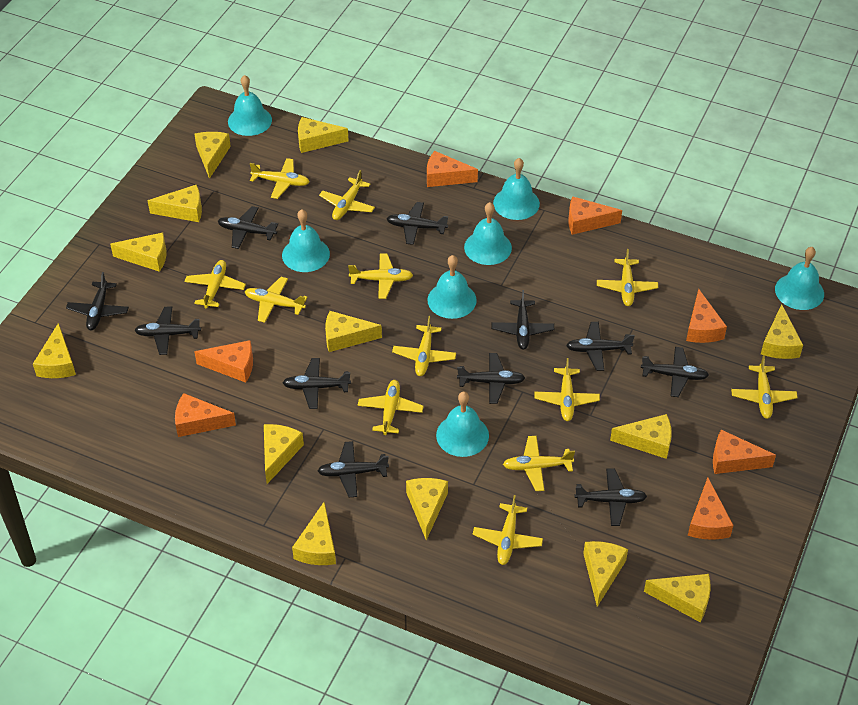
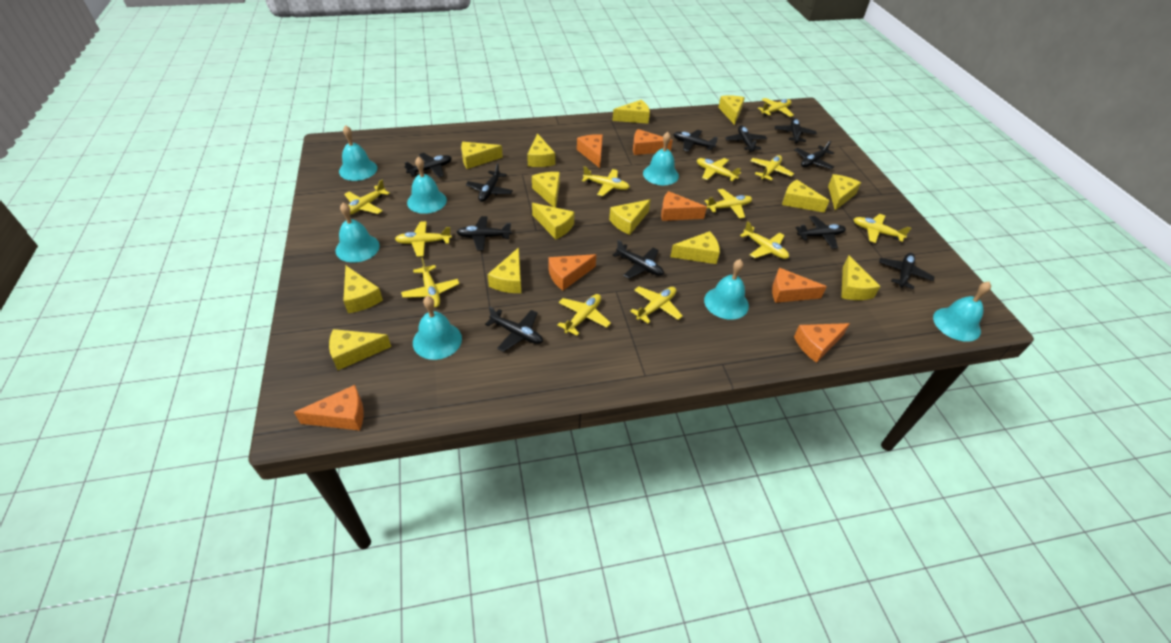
yellow cheese: [33,323,76,378] [110,233,166,272] [148,184,202,222] [194,132,231,179] [264,424,304,484] [292,502,336,565] [298,117,349,153] [325,311,382,352] [406,478,448,540] [583,541,628,607] [610,414,672,459] [644,574,711,623] [761,304,803,359] = 13 -> [329,329,391,370] [343,266,383,313] [461,142,503,169] [488,247,521,293] [527,133,555,167] [532,172,560,208] [532,203,575,240] [609,199,651,235] [612,100,650,124] [670,231,720,264] [718,95,745,125] [782,180,829,213] [828,174,861,210] [841,255,881,300] = 14

